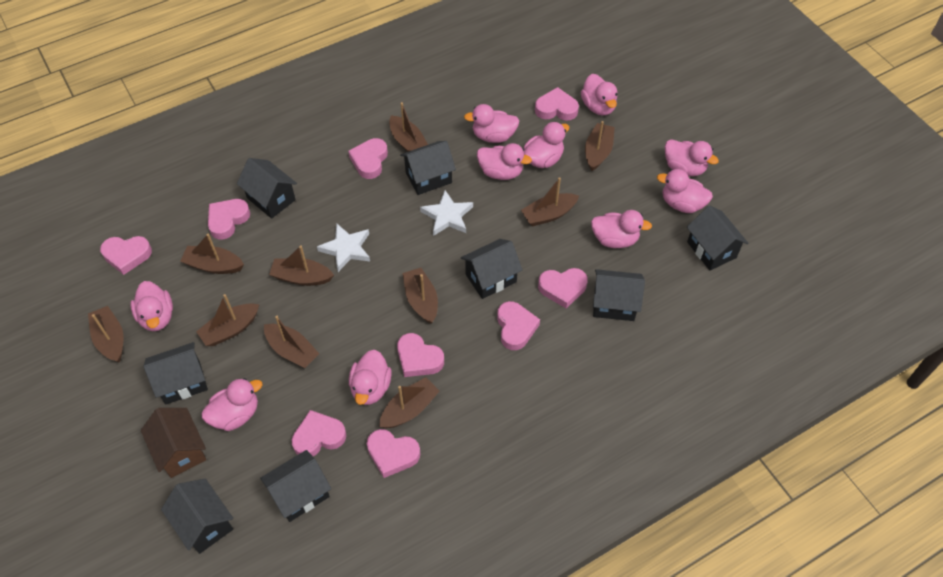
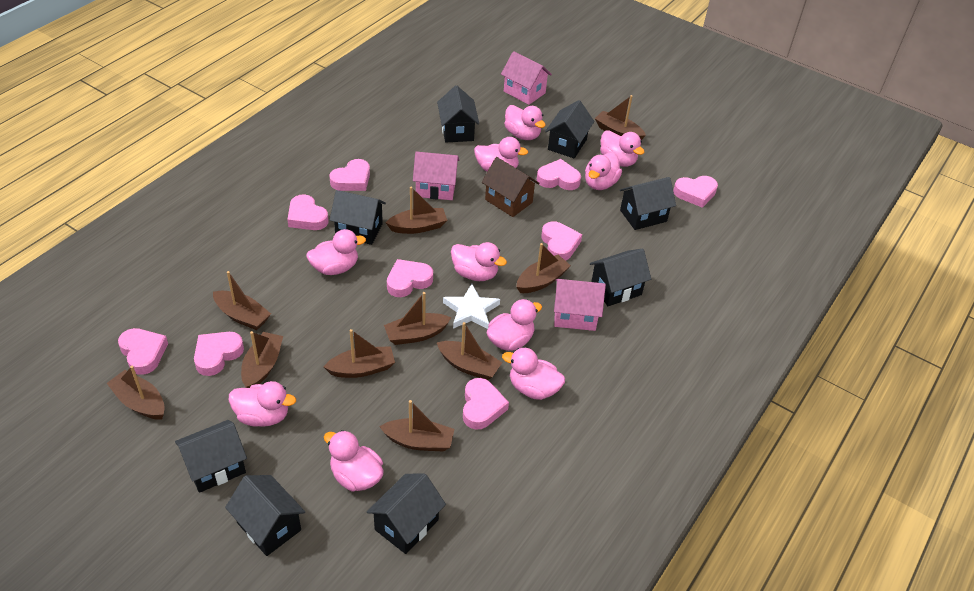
pink house: none = 0 -> [413,152,459,200] [501,51,552,105] [554,279,606,331] = 3
white star: [317,223,370,272] [420,190,473,236] = 2 -> [443,284,500,329] = 1

